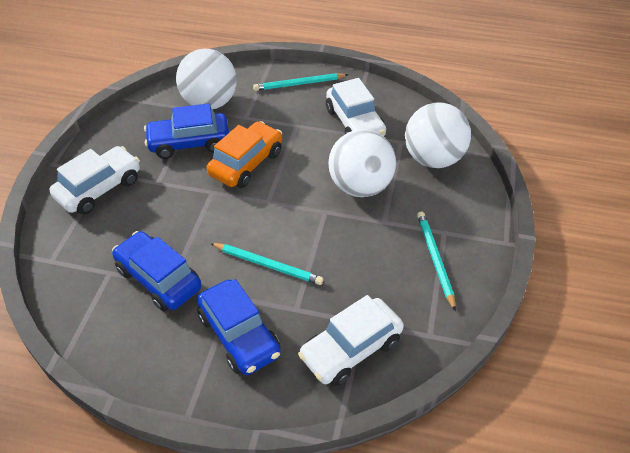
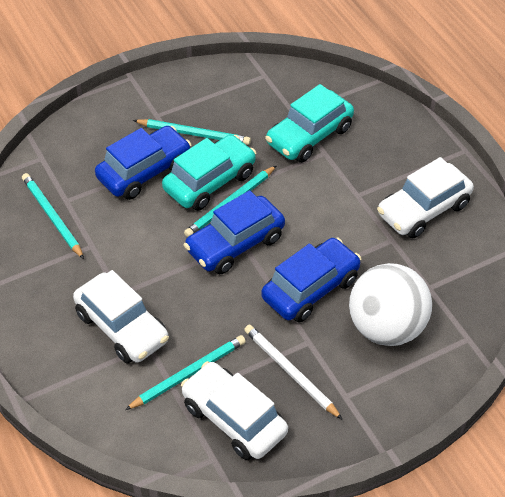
orange car: [206,121,282,188] = 1 -> none = 0
turquoise car: none = 0 -> [162,135,256,211] [265,84,354,163] = 2
turquoise pencil: [210,243,323,285] [253,73,348,91] [417,212,456,311] = 3 -> [22,173,84,259] [125,335,246,410] [133,119,251,145] [184,165,277,237] = 4
white ball: [176,49,237,109] [328,129,396,197] [405,103,471,168] = 3 -> [349,263,432,346] = 1
white pencil: none = 0 -> [244,325,343,420] = 1

